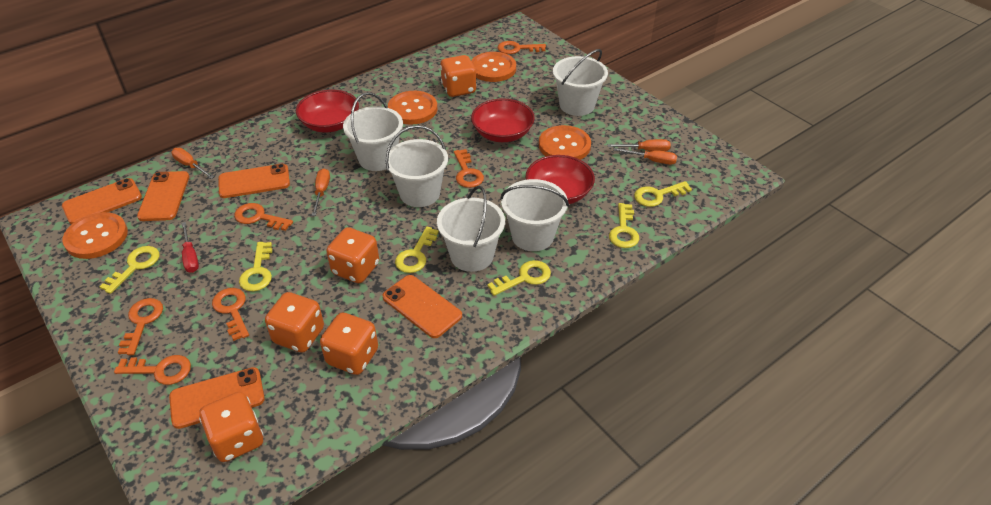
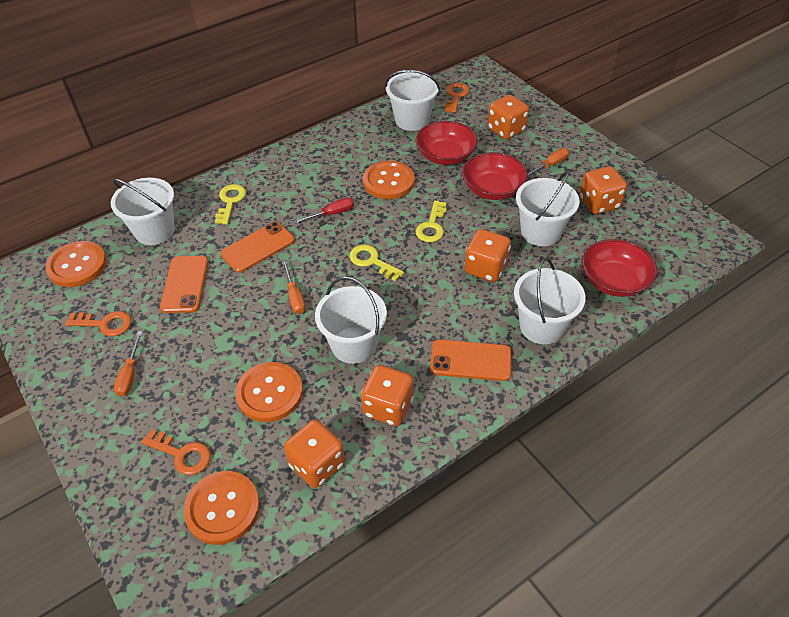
orange key: [114,355,191,385] [118,298,163,355] [212,288,249,341] [234,203,293,231] [454,149,484,188] [498,41,546,54] = 6 -> [65,311,132,336] [141,430,211,475] [445,83,469,113] = 3
orange phone: [62,178,142,224] [137,171,189,221] [169,367,265,429] [218,164,290,198] [382,275,462,338] = 5 -> [160,256,208,313] [220,222,295,273] [430,339,512,381] = 3
orange screwdriver: [171,148,214,179] [311,169,330,216] [608,139,671,151] [613,148,677,165] = 4 -> [114,331,142,396] [282,261,305,314] [527,148,569,176] = 3
yellow key: [100,246,159,294] [239,242,272,291] [395,227,439,273] [487,260,551,296] [609,203,639,248] [634,181,692,207] = 6 -> [215,184,246,224] [349,245,404,281] [415,200,446,242] = 3

